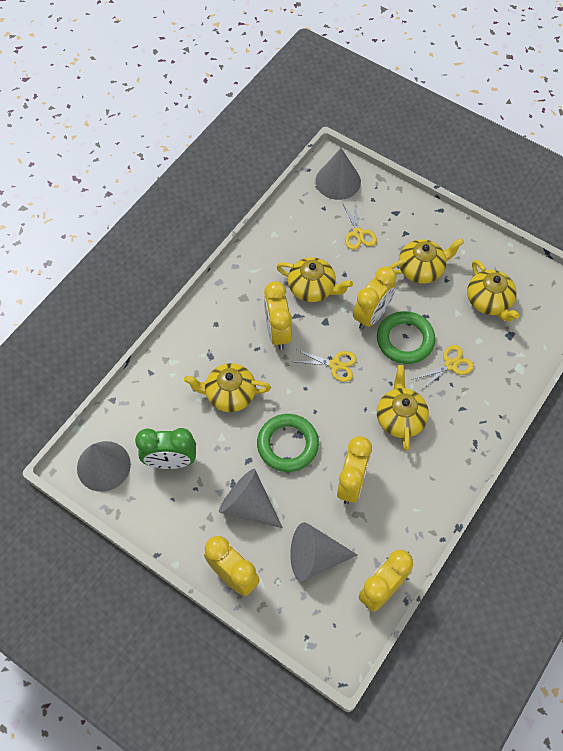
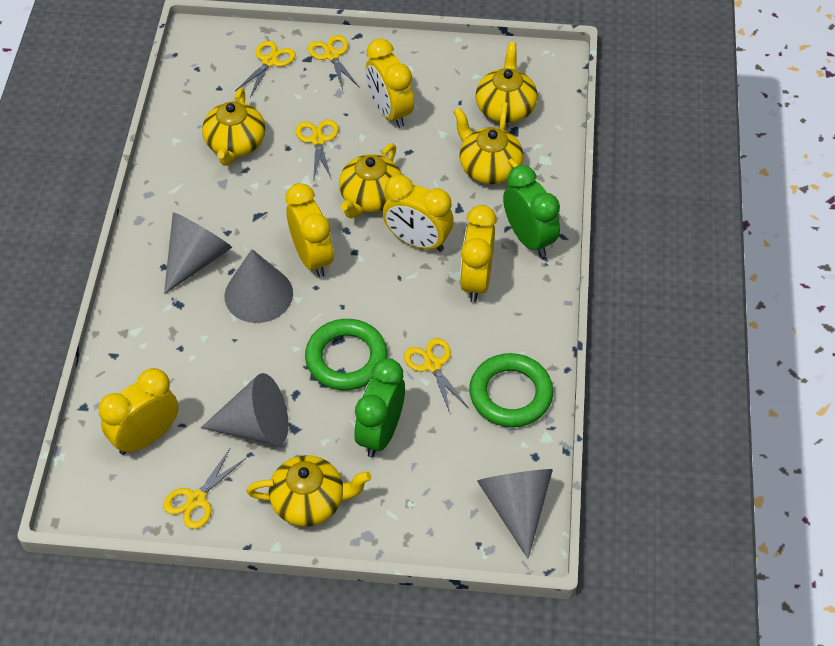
green clock: [135,428,196,469] = 1 -> [354,358,405,458] [503,165,560,257] = 2
yellow scissors: [293,349,357,382] [343,203,377,250] [414,345,474,391] = 3 -> [163,449,246,529] [235,41,296,97] [296,119,339,181] [308,35,359,90] [404,338,468,413] = 5

